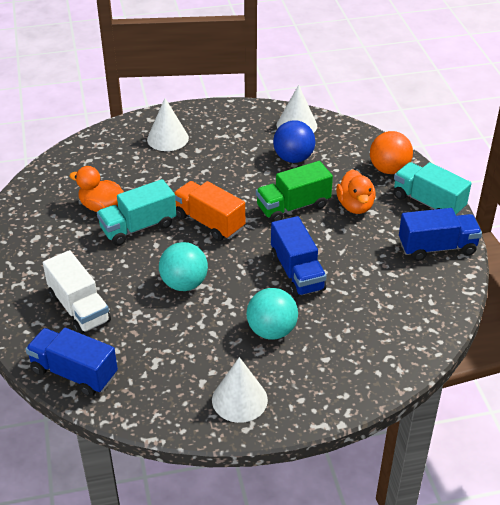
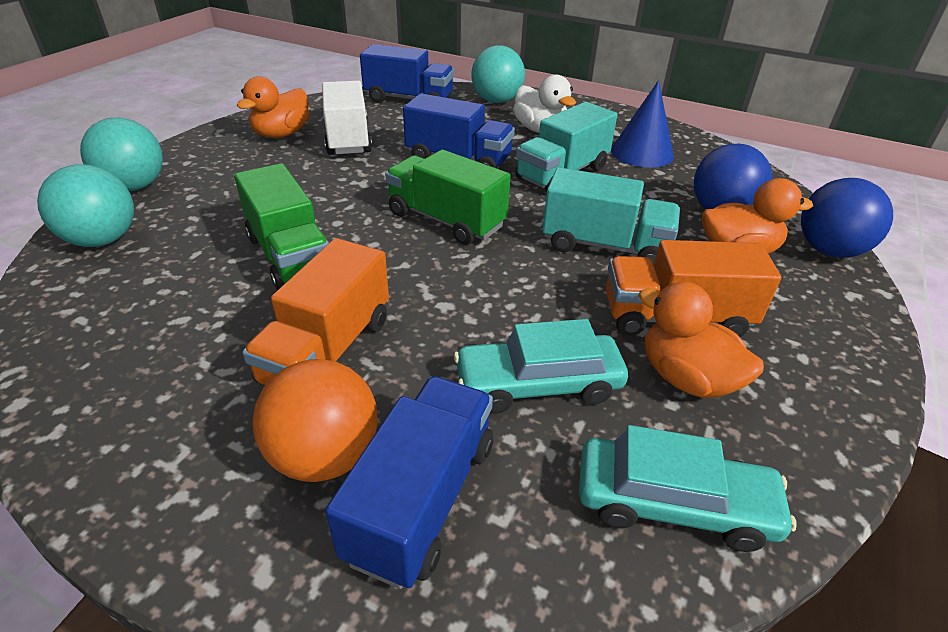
blue ball: [273,120,316,163] = 1 -> [694,144,773,209] [801,178,893,258] = 2
blue cone: none = 0 -> [611,80,674,168] = 1
green truck: [256,161,333,222] = 1 -> [234,163,329,290] [385,150,511,245] = 2
orange duck: [70,166,124,212] [336,169,376,214] = 2 -> [237,76,309,138] [638,282,764,398] [702,178,813,254] = 3
orange truck: [174,181,245,241] = 1 -> [242,238,389,385] [606,240,781,337] = 2
turquoise ball: [159,242,208,291] [246,288,298,340] = 2 -> [37,164,134,247] [80,118,163,191] [472,45,525,103] = 3
turquoise car: none = 0 -> [454,319,628,414] [579,425,796,552] = 2
white cone: [147,98,189,151] [212,357,268,423] [277,85,317,133] = 3 -> none = 0
white duck: none = 0 -> [513,75,576,133] = 1

